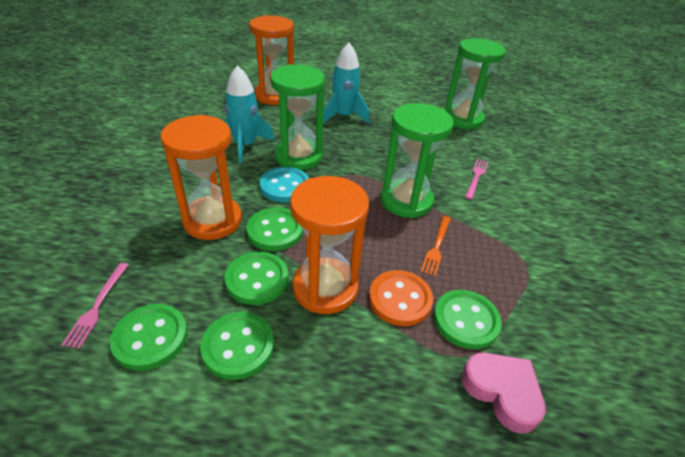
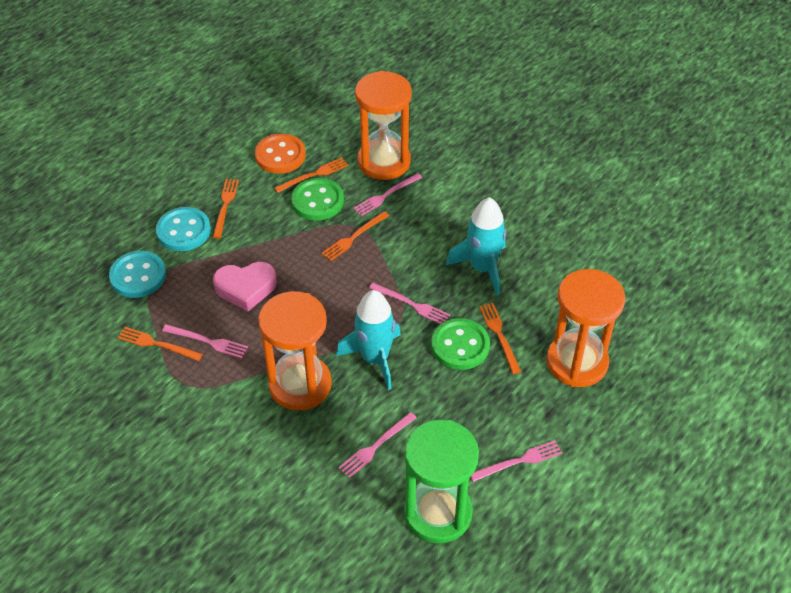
green button: [110,304,188,371] [200,312,274,380] [225,252,289,305] [247,207,303,251] [434,290,502,350] = 5 -> [291,178,344,221] [431,318,490,370] = 2
green hourglass: [270,64,325,170] [381,103,454,218] [444,38,506,130] = 3 -> [404,420,479,544] = 1
orange fork: [421,216,451,276] = 1 -> [117,327,203,361] [213,179,239,239] [274,157,349,193] [321,211,389,261] [479,303,521,374] = 5
pink fork: [61,263,129,349] [465,159,488,200] = 2 -> [162,324,248,359] [338,412,417,478] [353,173,422,216] [369,283,450,324] [470,440,562,482] = 5
turquoise button: [259,167,309,202] = 1 -> [109,251,166,298] [156,207,211,251] = 2

